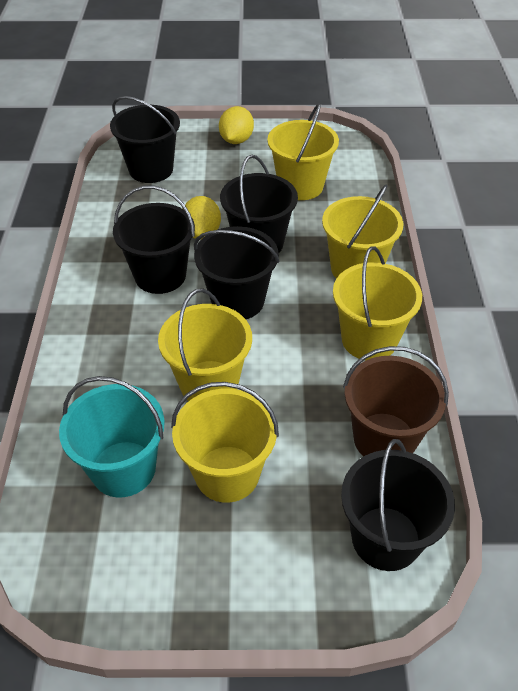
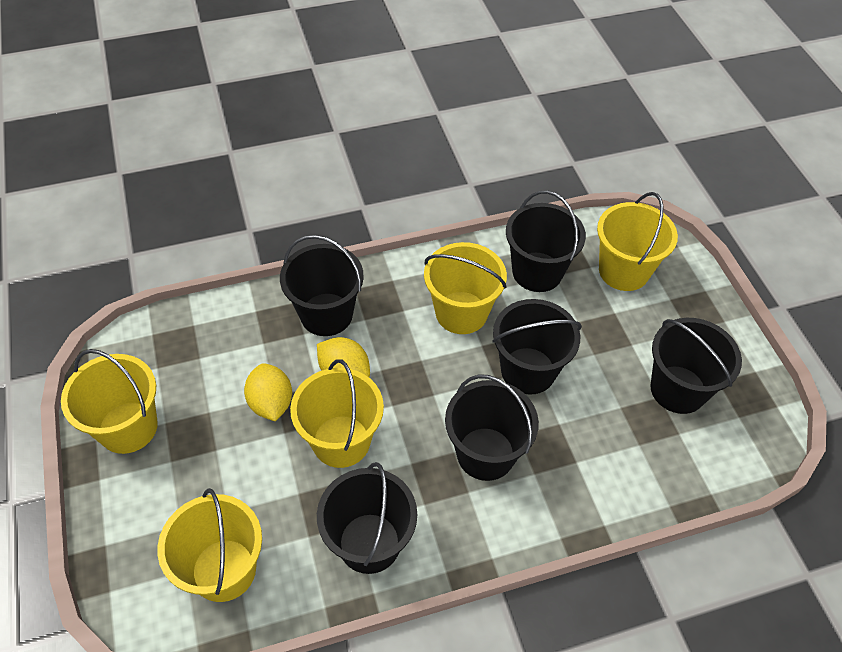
black bucket: [110,96,180,183] [113,186,195,294] [194,226,279,319] [220,155,298,253] [341,439,455,571] = 5 -> [280,235,364,336] [317,462,417,574] [445,374,539,481] [492,299,582,394] [506,190,586,292] [650,318,742,414] = 6
brown bucket: [343,346,449,457] = 1 -> none = 0
turquoise bucket: [59,376,165,497] = 1 -> none = 0

